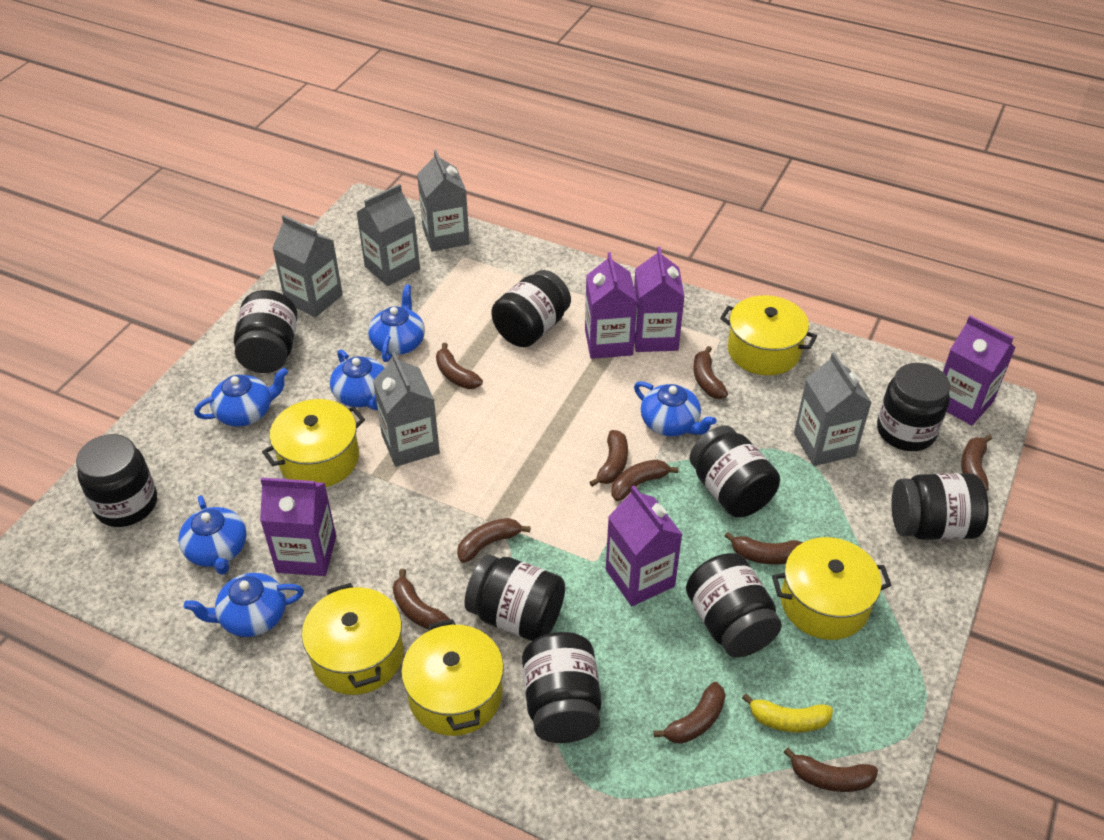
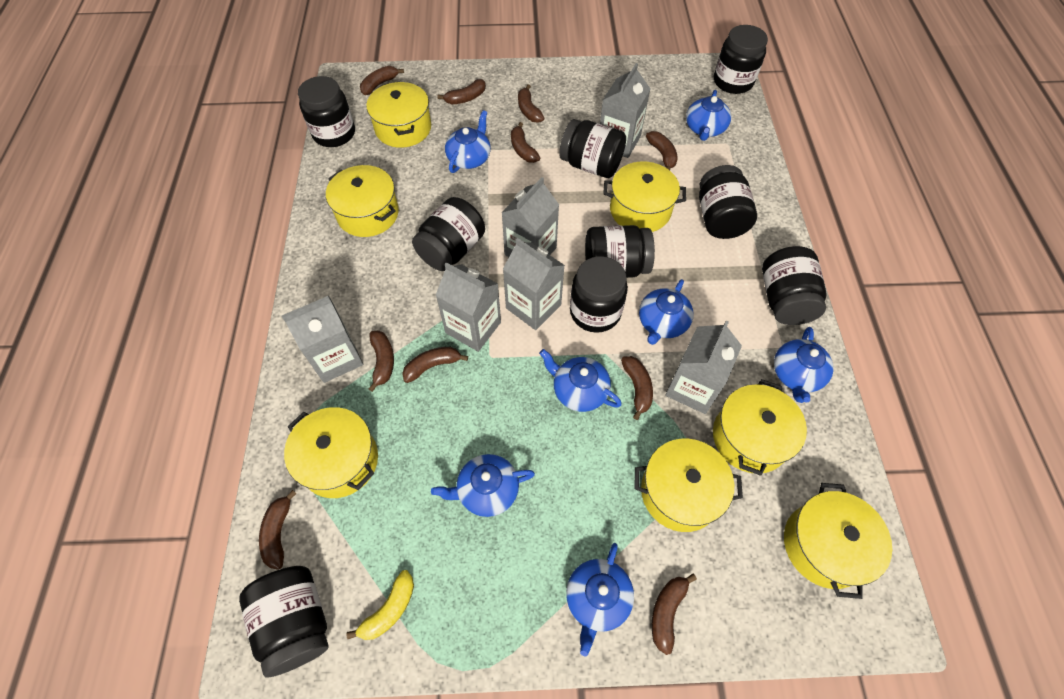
blue teapot: [178,495,247,575] [184,573,304,637] [194,368,288,427] [330,350,385,410] [368,284,425,362] [634,381,717,436] = 6 -> [431,454,535,517] [445,110,491,173] [539,349,622,412] [566,543,634,656] [639,279,694,345] [686,90,731,141] [774,327,834,403] = 7
grey carton: [272,215,343,318] [356,184,420,286] [373,352,440,467] [417,150,470,251] [794,352,872,466] = 5 -> [282,296,363,383] [435,262,501,352] [501,177,559,257] [503,238,565,330] [600,63,650,158] [665,321,742,414] = 6
purple carton: [260,477,336,576] [585,252,637,359] [606,486,683,606] [634,247,685,352] [943,316,1016,425] = 5 -> none = 0
yellow pot: [262,399,365,487] [302,583,404,695] [401,619,504,736] [720,295,817,375] [772,537,892,640] = 5 -> [284,407,378,498] [326,165,399,237] [366,82,431,148] [603,162,686,232] [635,439,743,532] [713,379,807,476] [784,483,892,599] = 7

